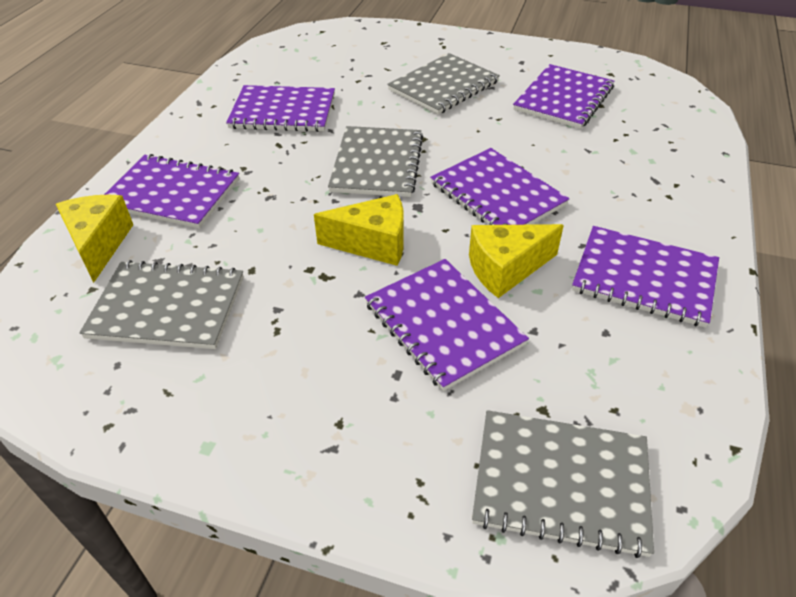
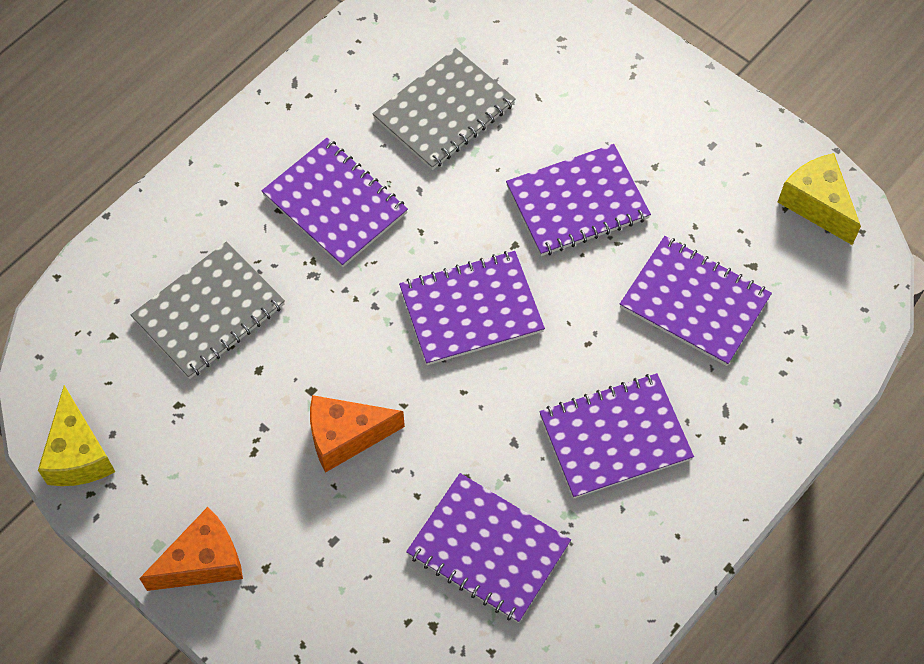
grey notebook: [79,260,244,349] [328,126,423,197] [387,53,500,114] [472,410,654,558] = 4 -> [131,241,285,379] [372,48,516,170] = 2
orange cheese: none = 0 -> [139,507,243,591] [310,395,405,473] = 2
yellow cheese: [56,195,133,283] [314,194,404,266] [469,224,564,298] = 3 -> [38,385,115,486] [778,153,861,245] = 2

